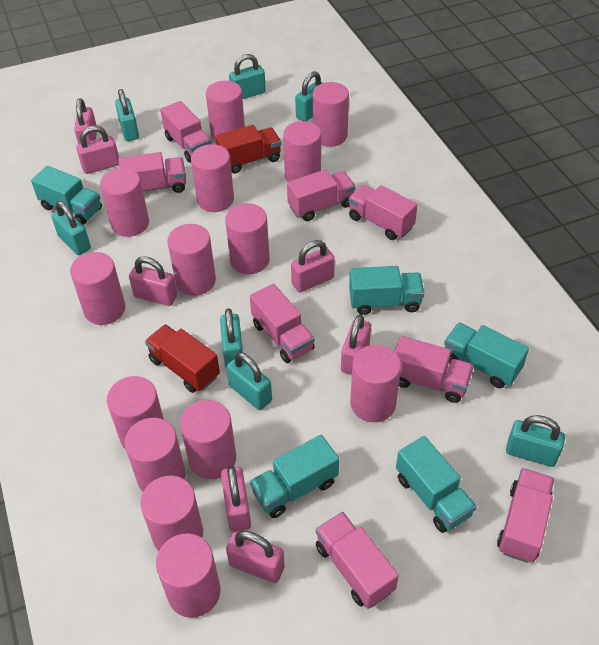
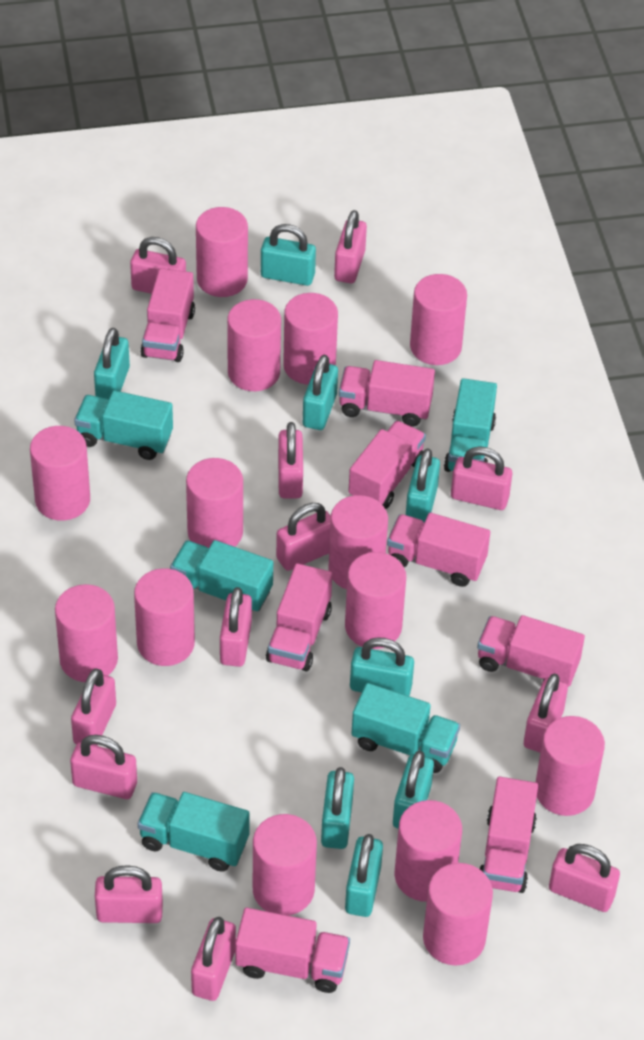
pink padlock: [74,98,97,144] [76,126,119,174] [129,256,177,306] [221,465,251,532] [226,531,285,583] [291,240,335,292] [341,314,371,375] = 7 -> [70,735,137,799] [71,668,116,746] [95,865,163,923] [130,237,186,294] [191,917,236,1001] [220,587,252,667] [276,503,331,571] [278,422,303,498] [334,210,367,283] [451,446,512,510] [524,673,568,753] [549,844,620,912] = 12
red truck: [145,324,220,393] [215,125,281,174] = 2 -> none = 0
turquoise padlock: [51,201,91,255] [115,89,139,141] [220,308,243,369] [226,352,272,410] [229,54,266,99] [295,71,322,122] [506,415,565,467] = 7 -> [94,328,130,400] [261,224,316,286] [303,355,338,430] [321,767,354,849] [345,834,383,917] [350,637,414,696] [393,751,434,829] [406,448,440,522] = 8

